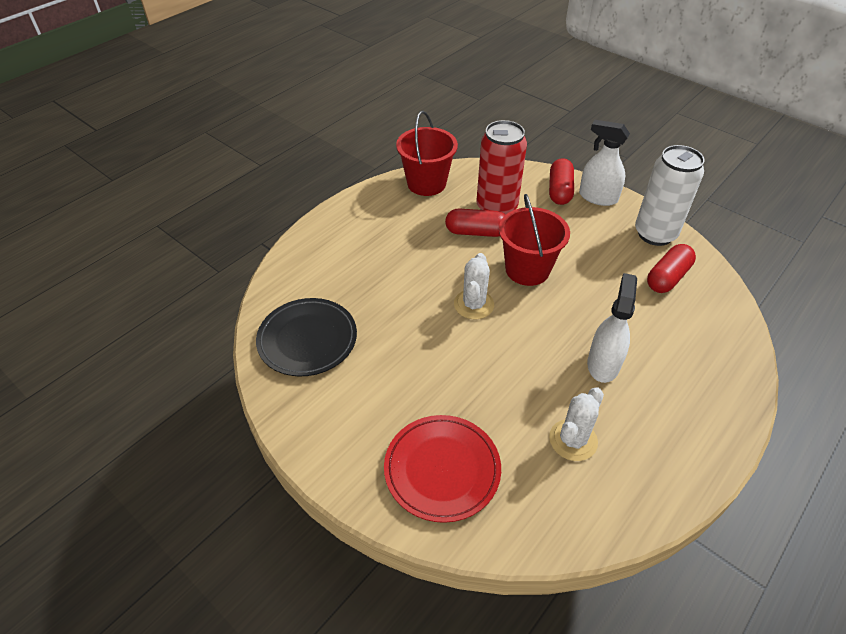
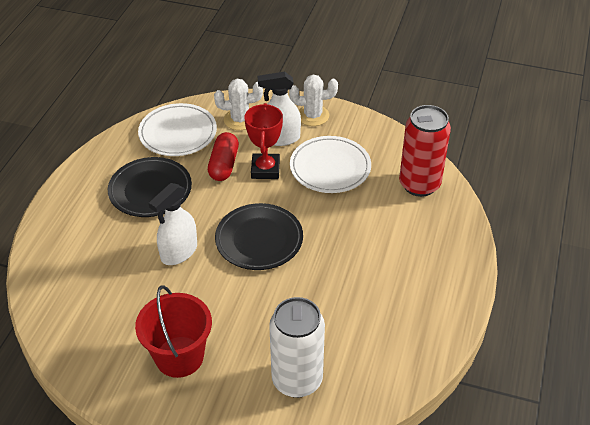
black plate: [256,298,357,376] = 1 -> [108,157,192,217] [215,203,303,270] = 2
red bucket: [396,111,458,196] [499,194,570,286] = 2 -> [135,285,212,378] = 1
red capsule: [445,209,505,237] [549,158,574,205] [647,244,696,293] = 3 -> [208,132,239,181] = 1
red plate: [384,415,501,523] = 1 -> none = 0
red trophy: none = 0 -> [244,103,283,179] = 1
white plate: none = 0 -> [138,103,217,156] [290,136,371,193] = 2

